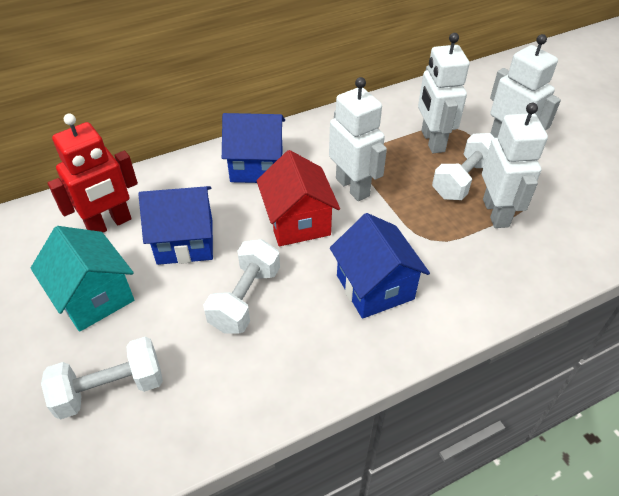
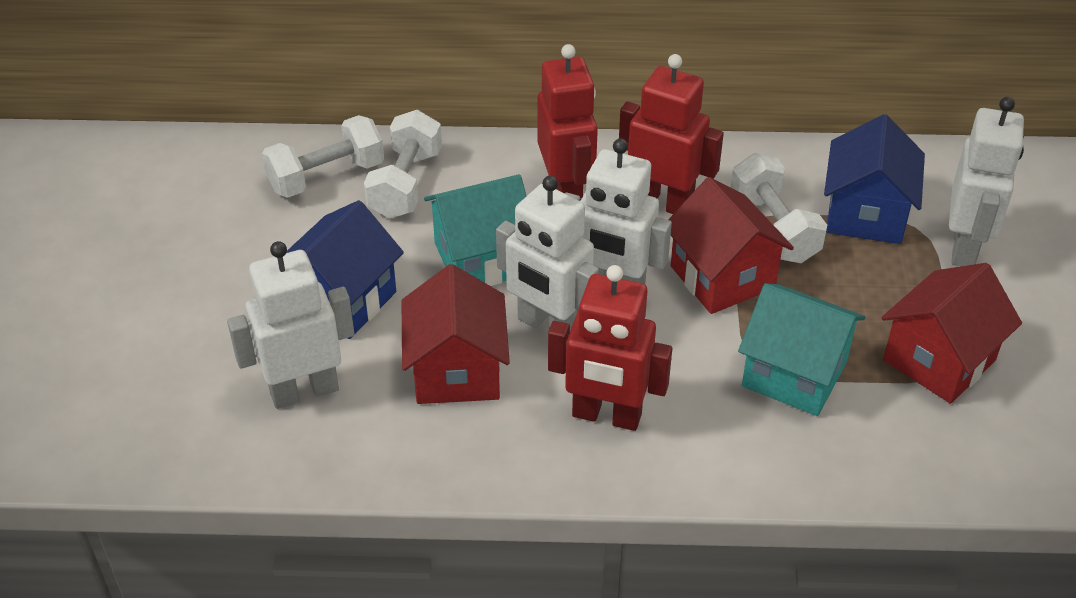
blue house: [138,186,213,265] [222,113,285,183] [330,213,430,319] = 3 -> [286,200,404,339] [824,114,925,244] = 2
red house: [257,150,340,246] = 1 -> [402,264,510,404] [668,177,794,314] [881,263,1022,404] = 3
red robot: [48,114,138,233] = 1 -> [537,44,598,201] [548,265,672,431] [619,54,724,214] = 3
turquoise house: [31,226,134,332] = 1 -> [424,174,526,286] [738,283,865,416] = 2

